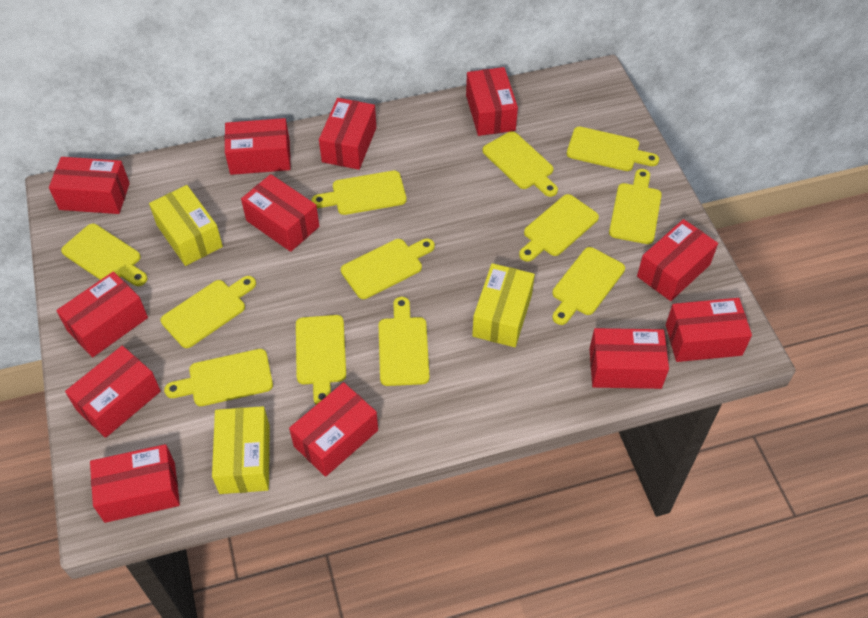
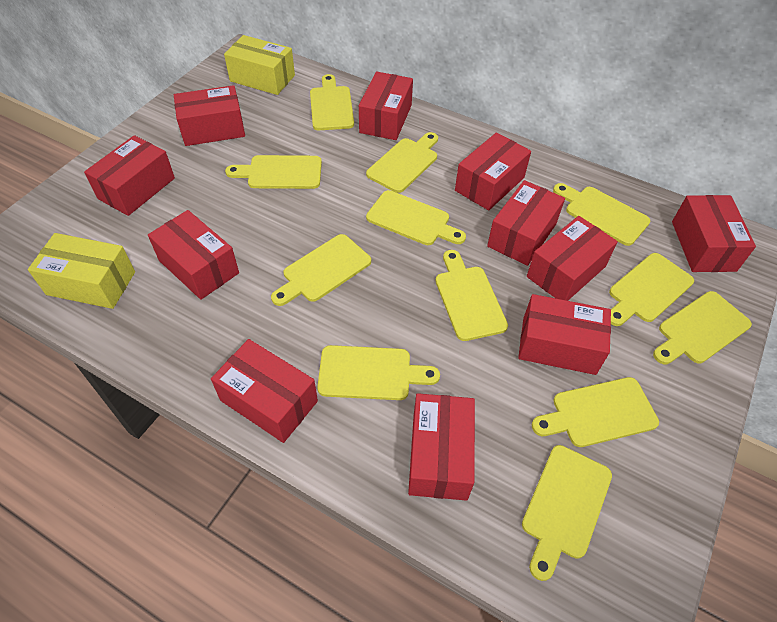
red box: [49,157,130,214] [56,271,148,357] [65,346,161,438] [90,444,180,523] [225,118,291,175] [241,174,319,252] [289,382,378,477] [319,98,376,170] [466,67,518,136] [589,328,669,389] [637,219,718,301] [666,298,752,362] = 12 -> [84,135,175,216] [148,210,239,300] [174,85,245,146] [211,339,318,443] [359,72,413,140] [408,393,475,501] [455,132,531,210] [487,180,565,266] [518,294,611,375] [527,216,618,301] [672,195,756,272] = 11
yellow box: [149,185,223,266] [212,406,270,494] [472,263,535,347] = 3 -> [28,233,135,309] [224,35,295,95] = 2

